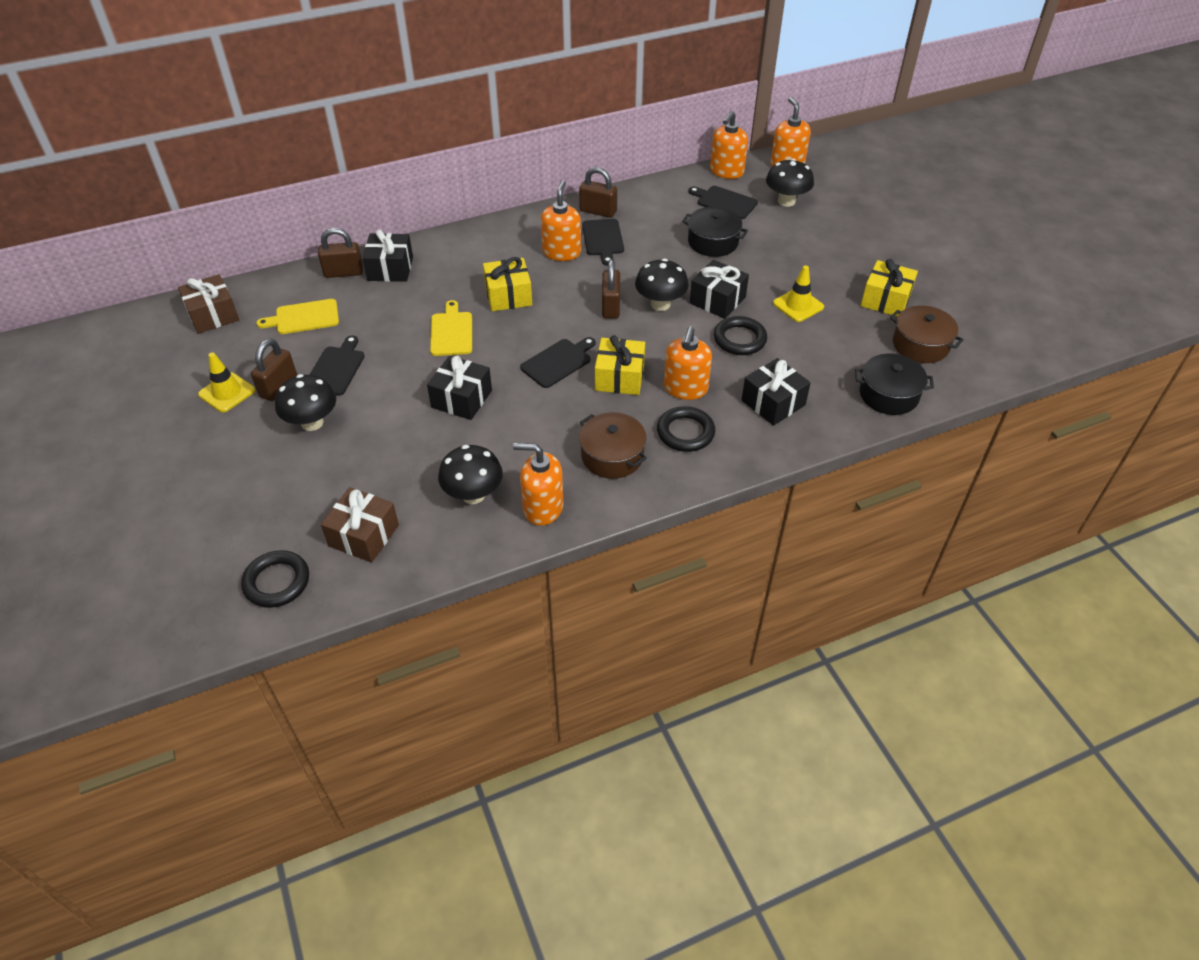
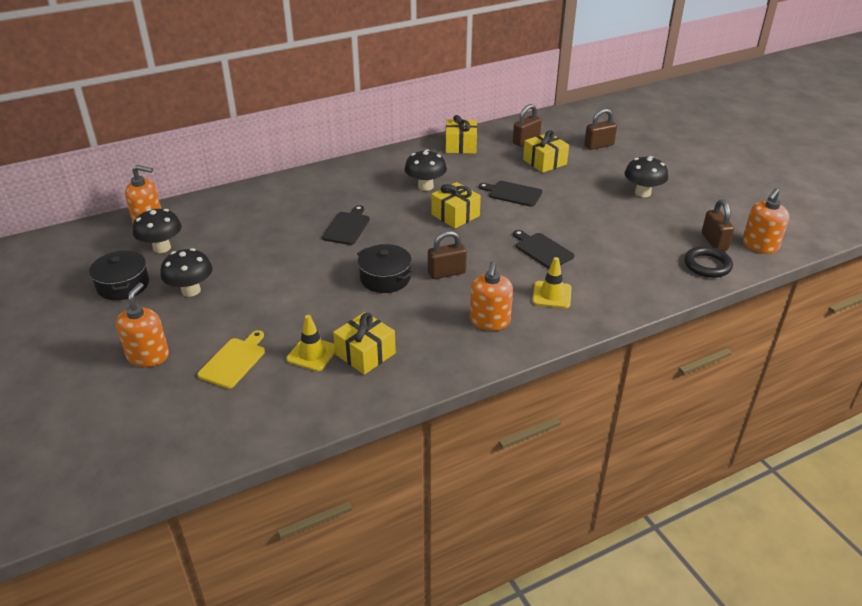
black cutting board: [309,335,365,396] [520,337,596,388] [582,219,624,266] [688,186,758,219] = 4 -> [322,205,370,245] [479,181,542,207] [513,230,574,269] = 3
black gift: [362,229,413,282] [427,356,492,420] [690,260,749,319] [742,358,811,426] = 4 -> none = 0
black ring: [241,550,309,608] [657,406,715,452] [714,316,767,355] = 3 -> [684,246,733,278] = 1
brown gift: [178,274,239,334] [321,487,399,563] = 2 -> none = 0
brown pot: [579,412,647,479] [890,306,964,363] = 2 -> none = 0
orange soap dispenser: [513,443,564,526] [541,181,581,261] [664,326,712,400] [710,111,748,179] [770,97,811,166] = 5 -> [116,282,169,367] [125,165,161,223] [470,261,513,331] [742,188,789,254] = 4
yellow cutting board: [256,299,339,334] [430,300,472,356] = 2 -> [197,330,265,389] = 1
yellow gift: [483,257,532,311] [595,335,645,395] [861,259,918,317] = 3 -> [333,312,396,375] [431,182,481,229] [446,115,477,154] [523,130,569,173] = 4

